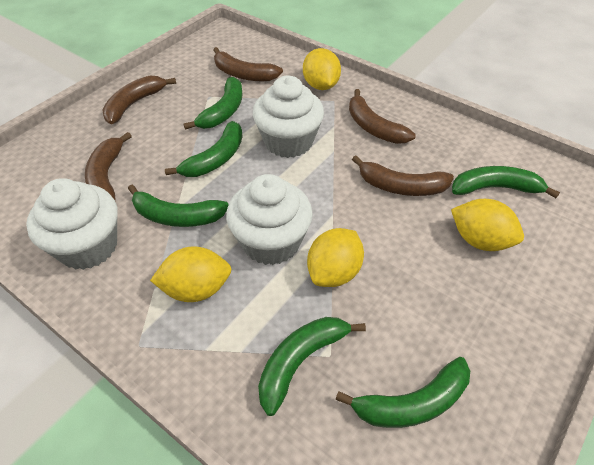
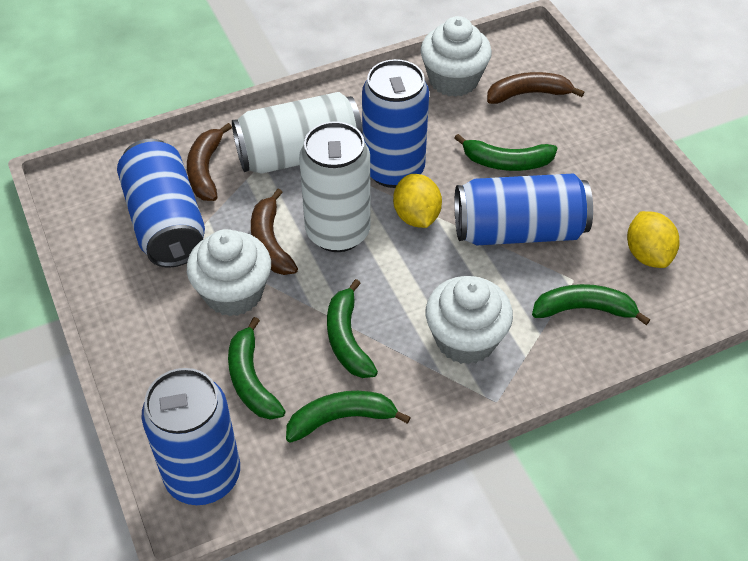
blue can: none = 0 -> [117,139,205,268] [142,368,240,505] [362,59,429,188] [454,174,593,245] = 4
brown banana: [85,132,132,202] [102,76,176,124] [213,47,283,81] [349,89,416,144] [352,156,454,196] = 5 -> [187,123,232,201] [251,189,298,275] [487,72,585,104] = 3
green banana: [128,185,229,227] [165,121,243,177] [183,77,243,130] [258,317,366,416] [335,357,470,428] [452,166,560,198] = 6 -> [228,317,286,420] [286,391,411,443] [327,279,378,378] [454,134,557,171] [532,284,650,325] = 5
white can: none = 0 -> [232,92,362,174] [299,121,371,252] = 2
yellow lemon: [150,246,232,302] [303,48,341,90] [307,228,364,287] [451,199,524,251] = 4 -> [393,174,442,228] [627,211,680,268] = 2

